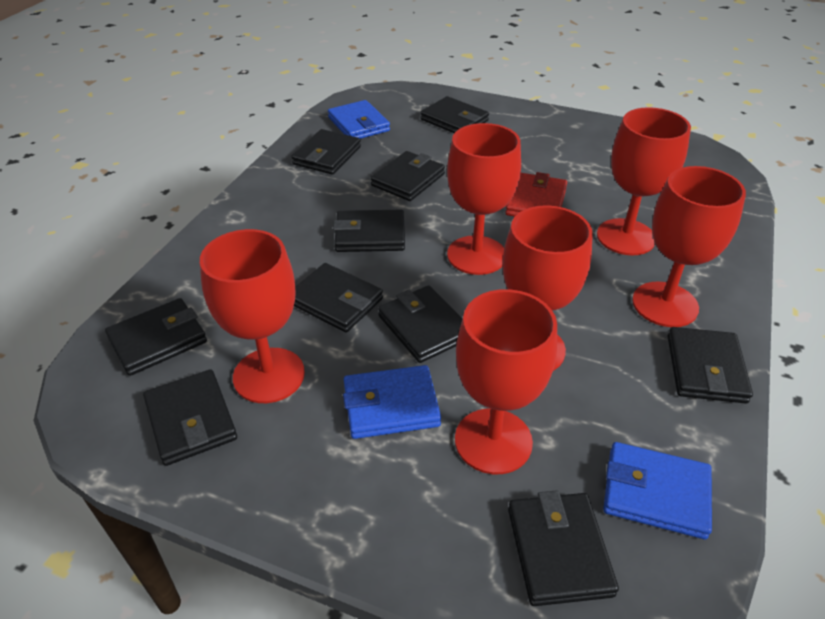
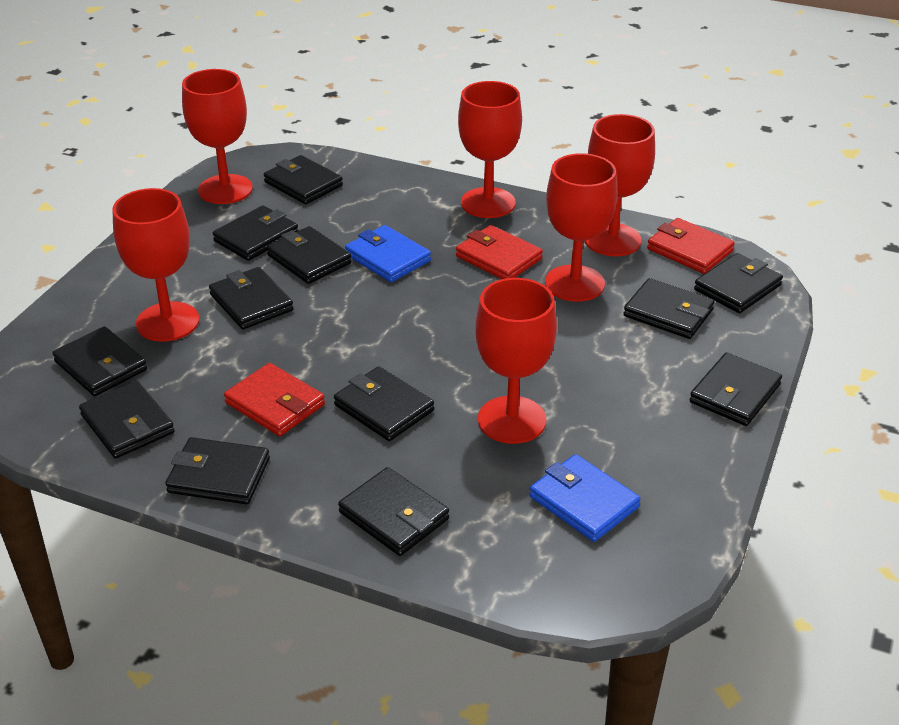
black wallet: [105,298,207,376] [143,369,237,466] [292,129,361,175] [294,263,383,332] [333,210,405,252] [371,151,445,201] [378,285,462,363] [420,96,489,133] [508,490,619,606] [668,327,753,404] = 10 -> [52,326,147,396] [79,381,175,459] [165,437,270,504] [209,267,294,329] [213,206,298,261] [264,155,343,204] [267,226,352,284] [334,366,434,441] [338,467,449,556] [623,278,714,339] [690,352,782,426] [694,253,783,313] = 12
blue wallet: [328,100,390,139] [343,365,441,439] [603,442,712,539] = 3 -> [345,225,431,282] [530,454,641,542] = 2
red wallet: [505,172,567,217] = 1 -> [224,363,325,436] [456,225,543,279] [647,218,735,274] = 3

